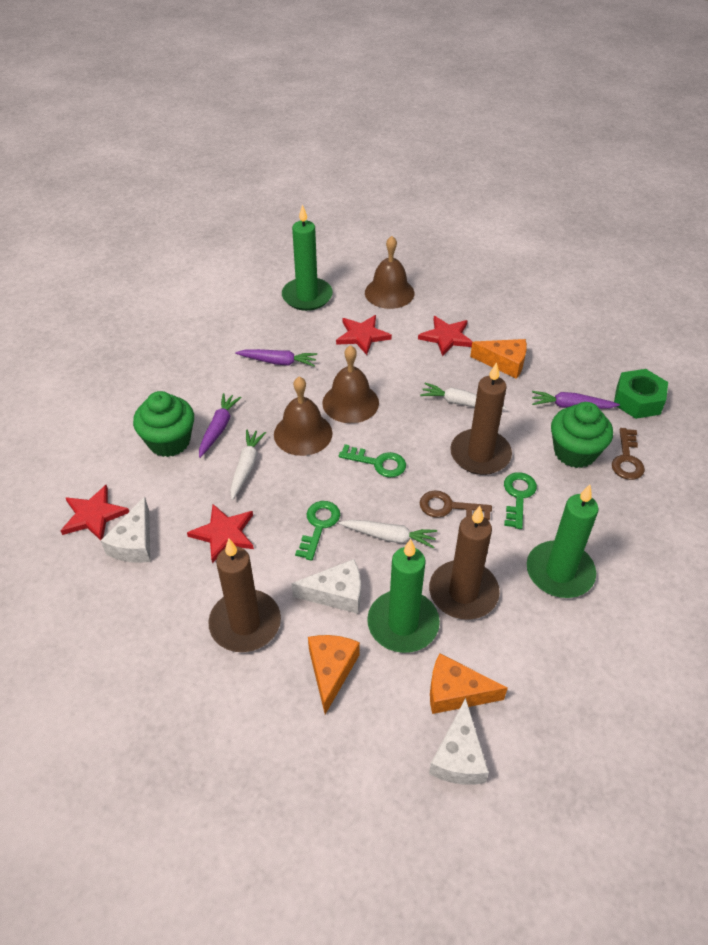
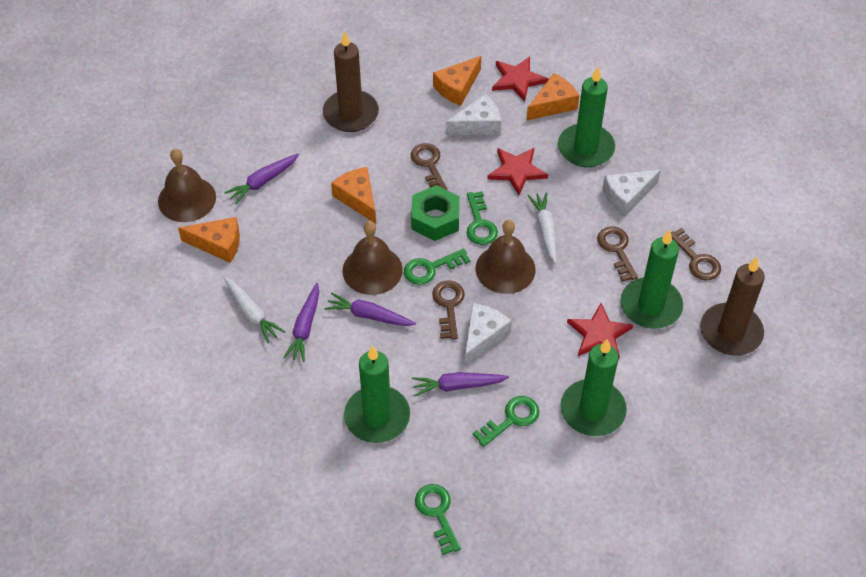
brown candle: [208,539,281,652] [429,506,500,620] [450,362,512,475] = 3 -> [323,31,379,132] [700,257,765,356] = 2
brown key: [420,490,492,520] [612,428,645,480] = 2 -> [411,143,447,190] [432,281,465,339] [597,226,638,282] [671,228,721,281] = 4
green candle: [282,204,333,311] [367,539,440,653] [527,484,598,598] = 3 -> [344,346,410,443] [558,67,615,167] [561,339,627,436] [620,229,683,329] = 4
green cupcake: [133,391,194,457] [551,402,613,468] = 2 -> none = 0
green key: [295,501,340,561] [339,444,406,477] [504,472,537,529] = 3 -> [404,249,470,285] [415,484,461,555] [467,191,498,245] [473,396,539,447] = 4
orange cheese: [308,635,360,714] [430,653,508,714] [470,339,527,379] = 3 -> [178,217,240,263] [331,167,376,224] [433,56,481,106] [526,73,579,121] = 4
purple carrot: [199,393,242,458] [235,349,317,366] [532,391,620,409] = 3 -> [224,153,299,205] [283,283,319,362] [325,292,416,326] [412,372,509,396] = 4
red star: [61,485,129,540] [187,504,254,563] [336,315,392,355] [418,316,473,357] = 4 -> [487,148,548,195] [492,57,548,102] [567,303,633,360] = 3
white carrot: [230,429,266,500] [339,520,437,549] [420,383,506,410] = 3 -> [224,277,285,343] [527,192,557,264] = 2

